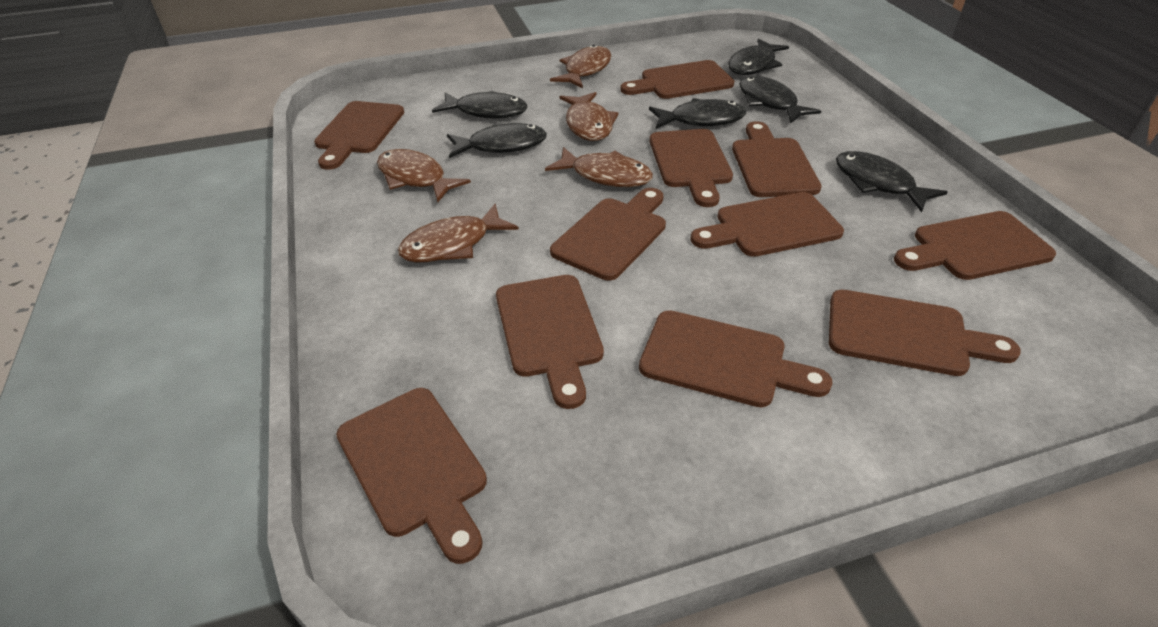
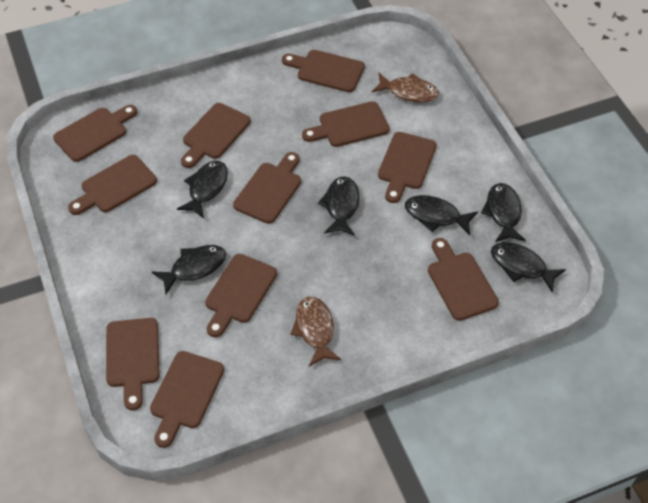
brown fish: [377,149,471,202] [398,204,519,263] [545,147,653,187] [550,45,611,88] [559,92,619,141] = 5 -> [291,297,341,367] [372,73,439,102] = 2

